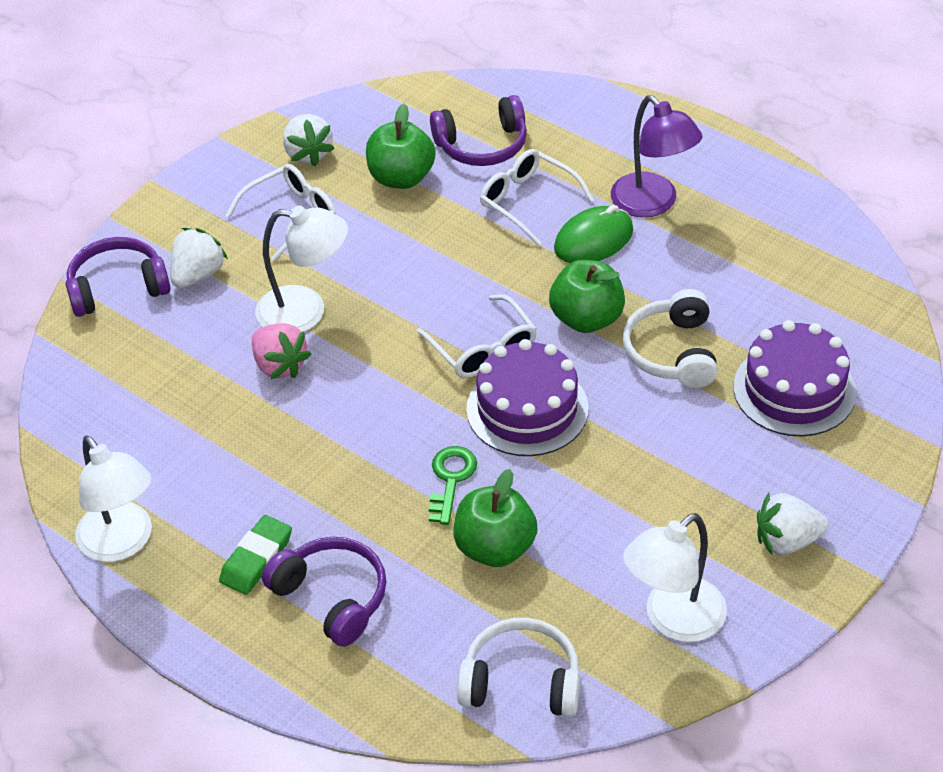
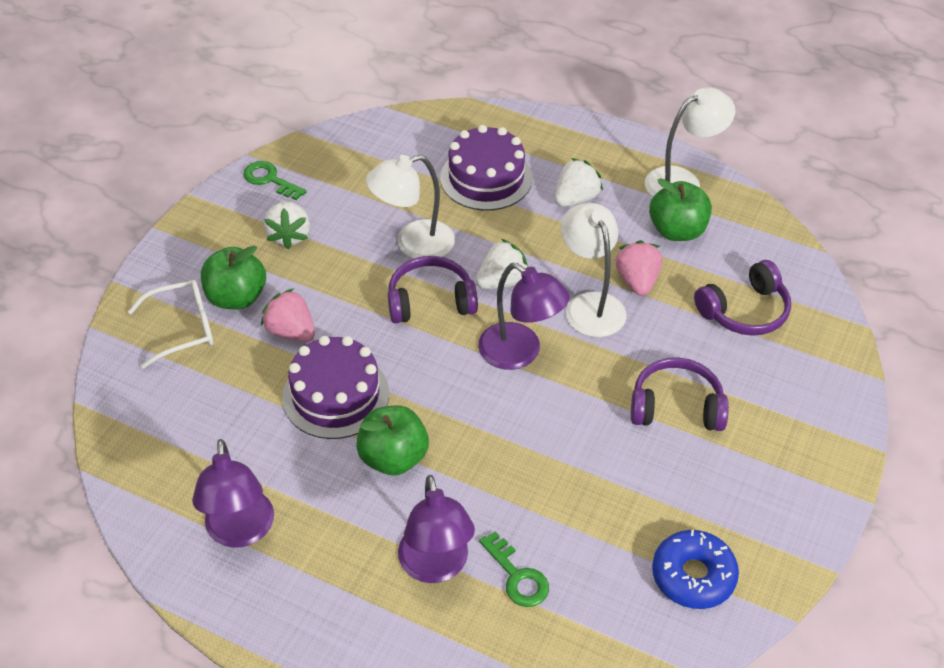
blue donut: none = 0 -> [652,530,739,609] = 1
green eraser: [219,515,292,595] = 1 -> none = 0
green key: [429,446,477,525] = 1 -> [243,161,307,200] [479,531,549,607] = 2
green mouse: [554,205,633,263] = 1 -> none = 0
pink strawberry: [252,323,311,379] = 1 -> [261,288,315,342] [616,240,662,296] = 2
purple lamp: [611,95,703,217] = 1 -> [192,439,274,548] [398,475,475,583] [478,263,570,370] = 3
white glasses: [225,164,336,261] [416,294,537,378] [480,149,594,246] = 3 -> [128,280,213,369] = 1
white headphones: [457,618,580,717] [623,289,718,388] = 2 -> none = 0

